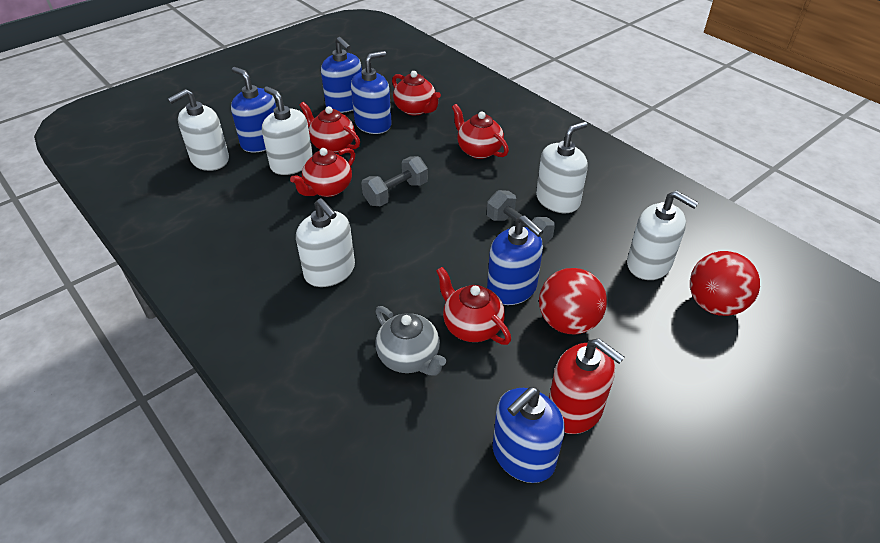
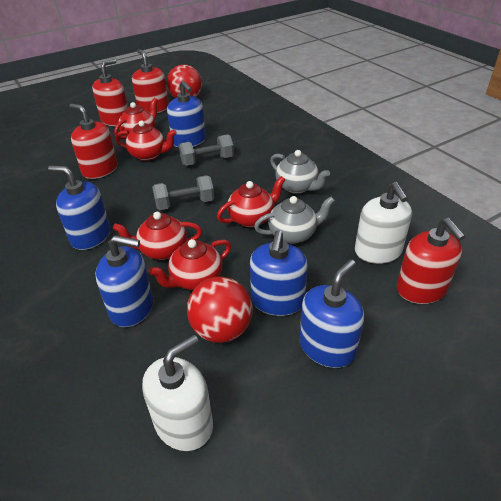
grey teapot: [375,306,446,376] = 1 -> [254,196,335,244] [270,150,330,194] = 2
red soap dispenser: [549,339,624,434] = 1 -> [69,104,118,179] [92,59,128,126] [132,49,169,113] [397,218,466,304] = 4
white soap dispenser: [168,89,229,171] [262,86,313,175] [296,198,355,287] [536,121,588,213] [627,191,699,280] = 5 -> [142,335,213,451] [355,182,412,264] = 2

